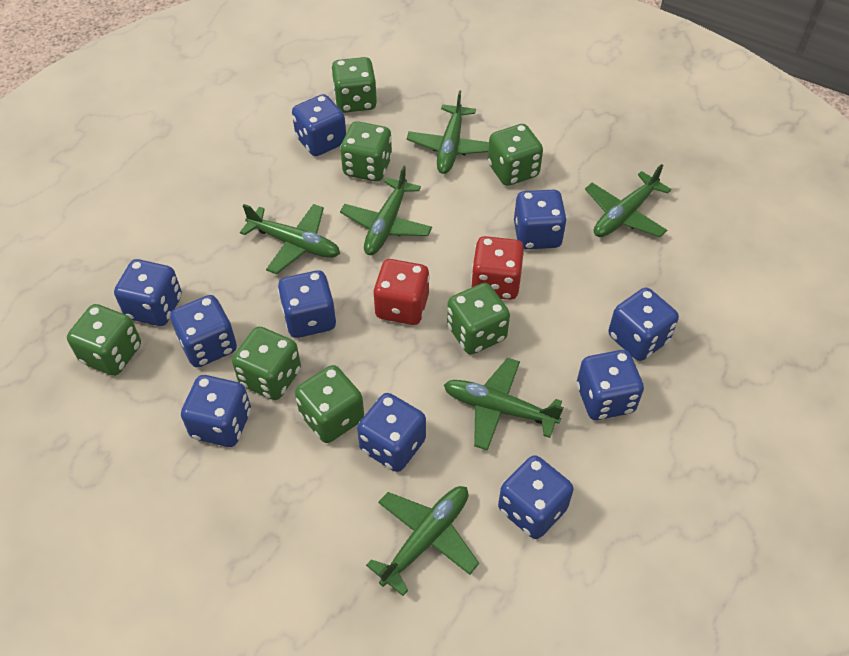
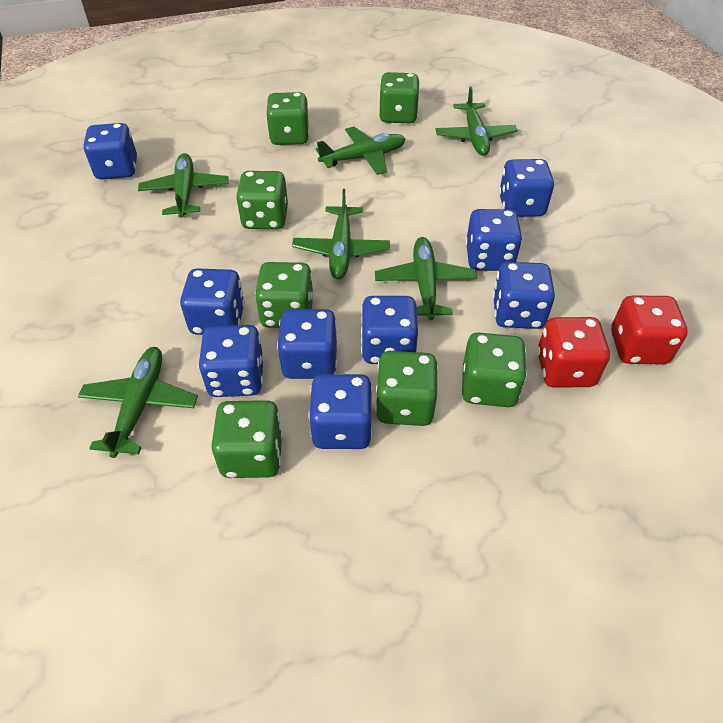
blue dice: [114,259,182,326] [170,295,237,367] [181,375,251,447] [278,270,337,338] [292,94,346,156] [357,393,426,472] [498,455,573,539] [514,190,567,249] [577,350,644,420] [608,288,679,361] = 10 -> [83,123,137,179] [180,268,245,335] [198,325,264,397] [277,309,337,379] [309,374,373,449] [361,296,418,364] [466,209,522,271] [493,262,555,329] [499,159,554,217] = 9

